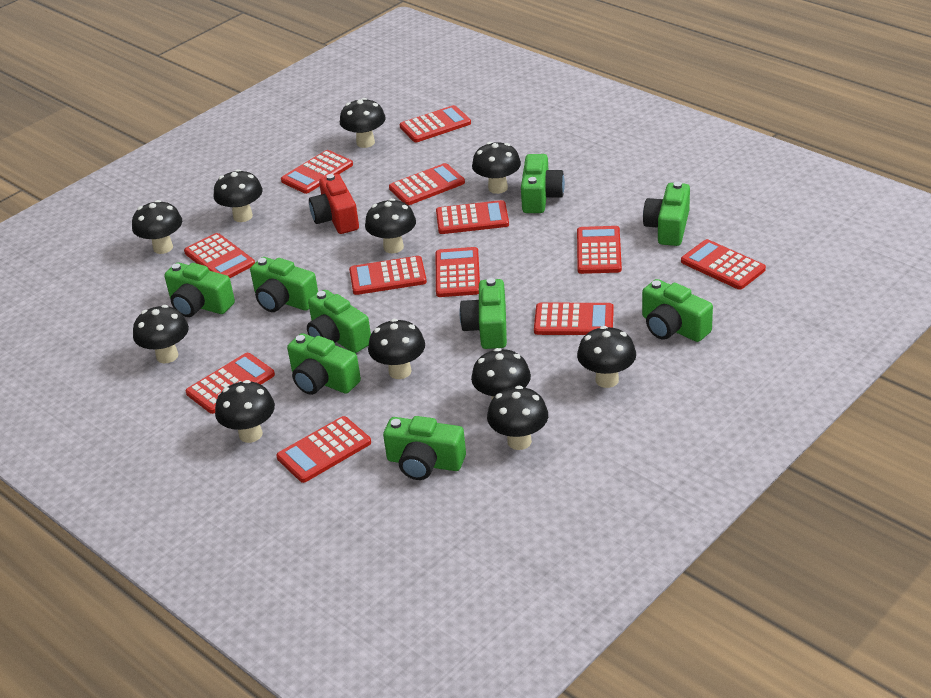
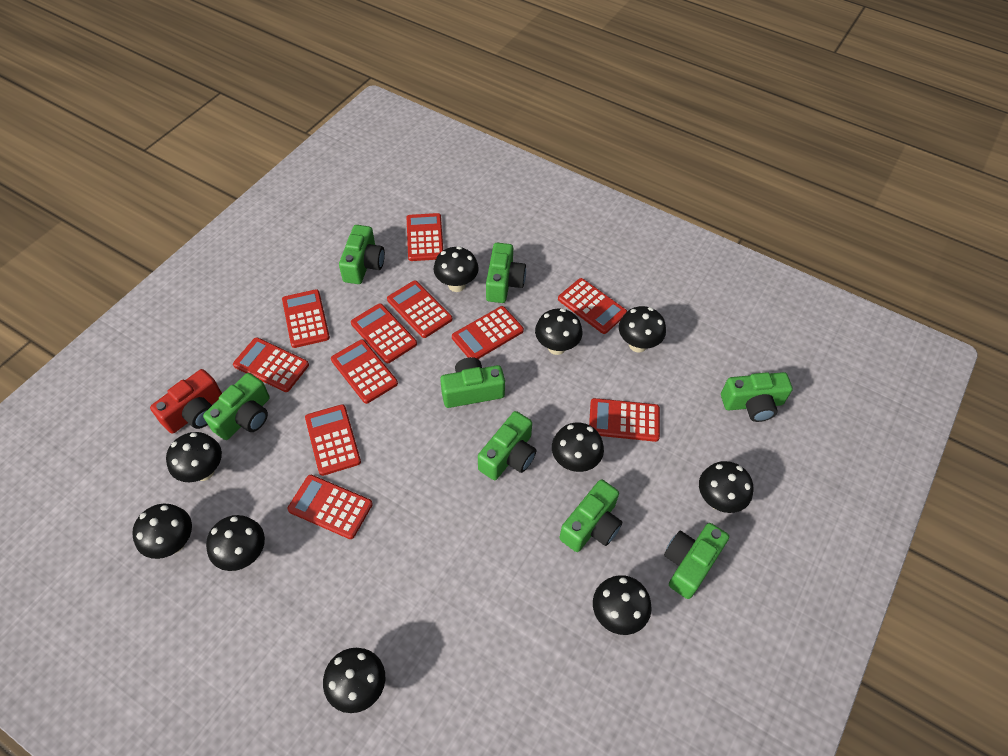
black mushroom: [132,200,182,254] [133,305,189,363] [214,169,263,222] [215,380,275,443] [340,98,386,148] [365,198,416,253] [368,319,425,379] [471,348,531,400] [472,142,521,194] [487,386,548,450] [577,326,636,388] = 11 -> [132,503,192,559] [166,432,222,482] [206,515,265,571] [323,648,385,713] [433,246,479,292] [535,308,583,355] [552,422,604,472] [593,575,652,635] [619,306,666,353] [699,461,753,513] = 10
green camera: [164,262,235,317] [250,257,318,312] [287,333,361,395] [307,290,371,353] [383,416,466,480] [459,278,507,349] [521,154,565,213] [642,279,713,342] [643,182,690,246] = 9 -> [203,373,270,440] [339,225,385,284] [440,357,505,408] [478,411,536,480] [486,243,526,303] [560,480,622,552] [664,523,729,599] [721,372,793,422] = 8
red calculator: [184,233,255,278] [186,353,275,414] [276,416,371,483] [281,150,353,194] [349,256,427,295] [389,163,465,205] [399,105,471,142] [436,200,509,234] [436,247,480,297] [534,303,614,335] [577,226,622,274] [681,239,766,290] = 12 -> [233,337,309,392] [282,289,330,348] [287,475,373,539] [305,404,361,476] [331,339,398,404] [351,303,417,363] [387,280,452,338] [407,213,443,261] [452,306,524,359] [558,278,627,334] [589,398,660,442] = 11

